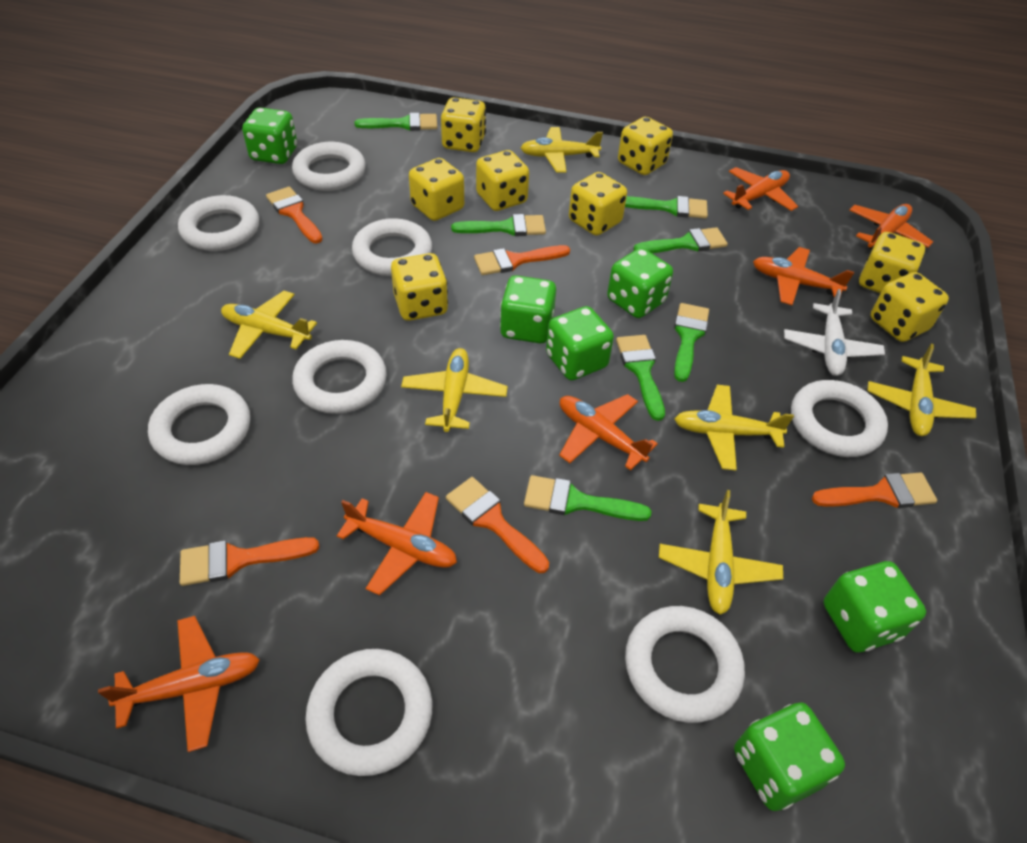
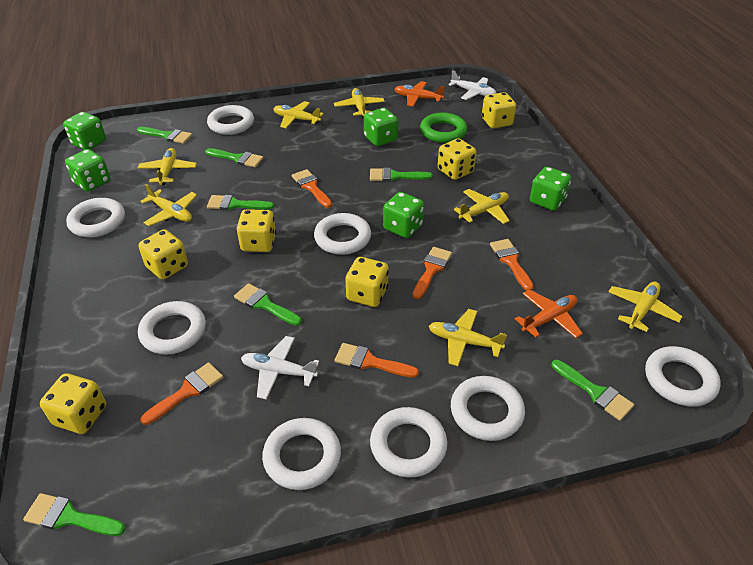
green dice: [242,107,297,164] [500,275,556,343] [546,306,614,380] [607,248,673,318] [734,702,845,811] [824,561,926,653] = 6 -> [63,112,106,150] [65,149,110,192] [364,108,398,146] [383,192,424,238] [530,167,571,211] = 5
green ring: none = 0 -> [420,113,467,143] = 1
orange plane: [98,616,260,752] [337,492,457,595] [559,394,658,470] [723,167,798,211] [753,247,854,305] [850,204,933,250] = 6 -> [394,81,445,107] [515,290,583,338] = 2
white plane: [784,289,885,376] = 1 -> [241,336,320,400] [448,70,496,100] = 2
yellow dice: [391,253,448,321] [409,158,464,221] [441,97,486,152] [476,150,529,211] [569,172,627,236] [618,117,673,175] [859,232,925,293] [870,272,949,342] = 8 -> [40,373,106,434] [138,229,188,280] [236,209,276,252] [345,257,389,307] [438,138,476,180] [482,92,516,128] = 6
yellow plane: [221,291,317,359] [401,348,508,432] [521,127,603,173] [659,490,783,615] [675,385,794,471] [868,344,976,436] = 6 -> [138,148,197,185] [140,184,197,226] [273,101,324,128] [334,88,385,118] [429,309,507,366] [454,189,510,224] [608,282,683,332] = 7

